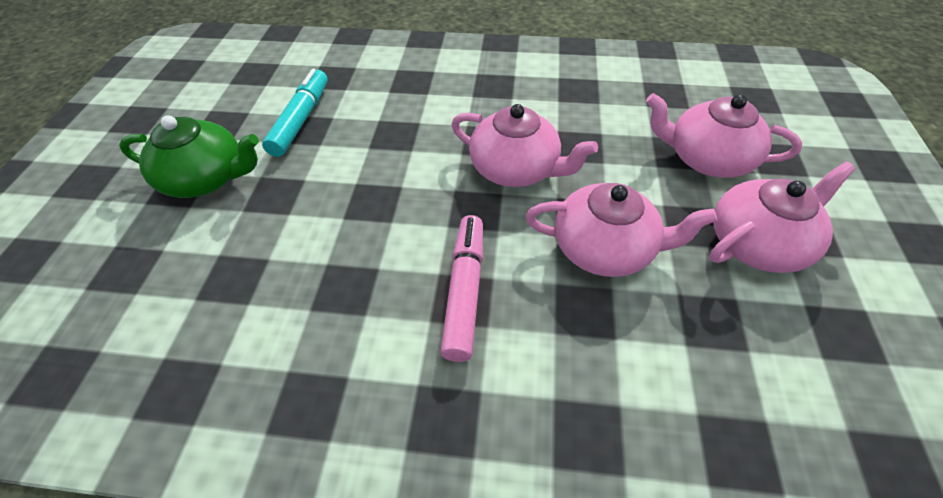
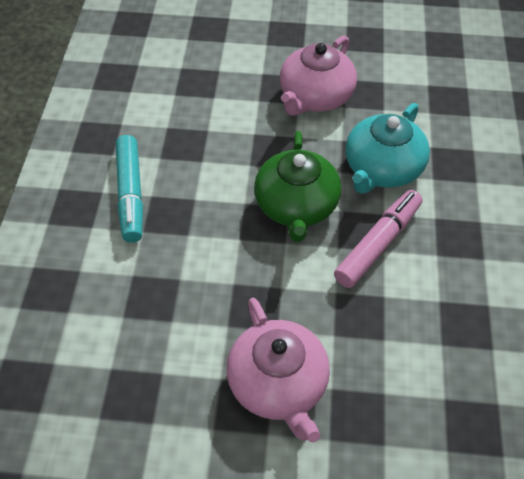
pink teapot: [451,104,598,187] [526,183,717,277] [646,93,802,178] [709,161,856,273] = 4 -> [227,298,330,442] [280,35,357,116] = 2
turquoise teapot: none = 0 -> [345,103,430,194] = 1

